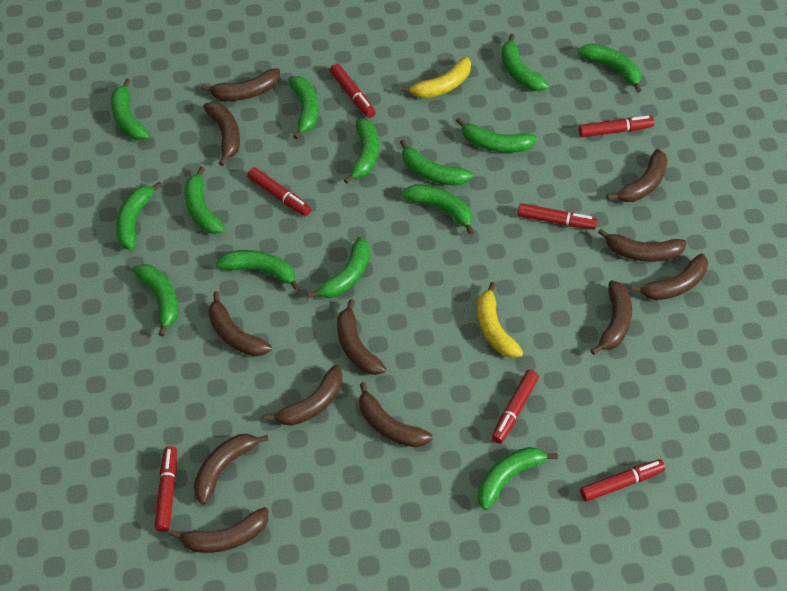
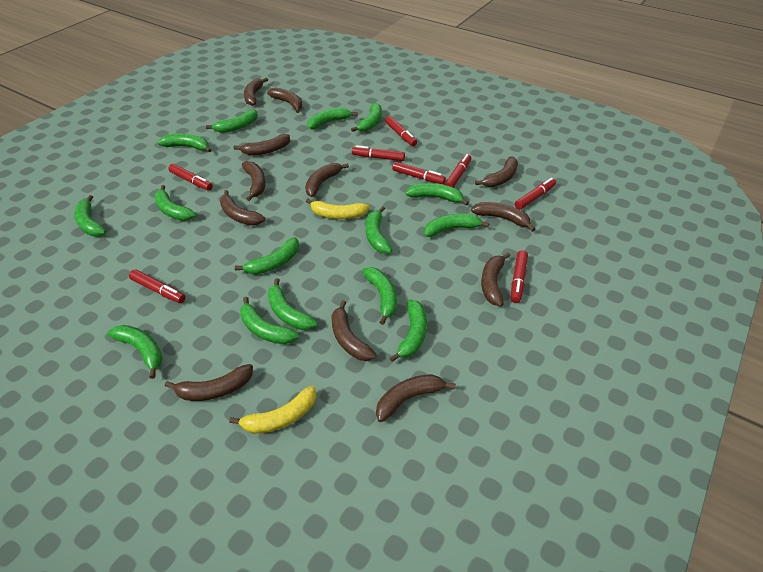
green banana: [111,79,150,140] [116,182,162,250] [133,264,178,337] [185,166,225,234] [216,250,300,291] [288,76,319,139] [307,237,370,298] [344,118,379,184] [400,139,473,186] [402,184,474,235] [456,118,537,153] [478,447,558,510] [502,34,549,91] [577,44,642,93] = 14 -> [74,195,106,236] [107,325,163,379] [154,185,196,221] [158,134,211,152] [206,110,258,133] [235,237,299,274] [240,297,299,344] [268,278,317,330] [307,108,357,129] [351,102,382,132] [362,267,397,325] [366,206,392,254] [390,299,427,362] [405,183,469,206] [424,214,489,237] = 15
red marker: [154,446,177,532] [247,167,311,216] [330,63,376,118] [492,370,539,444] [517,203,597,229] [579,116,654,137] [580,459,665,502] = 7 -> [129,269,186,303] [168,164,213,191] [352,145,405,161] [385,116,417,146] [392,162,446,184] [445,154,471,188] [511,250,528,303] [515,178,556,210] = 8

